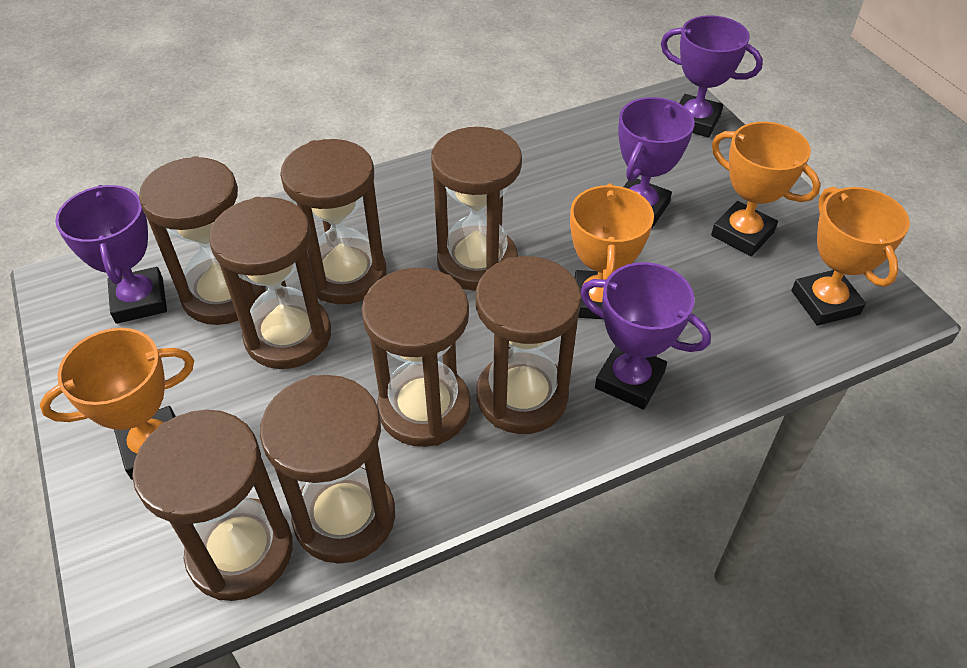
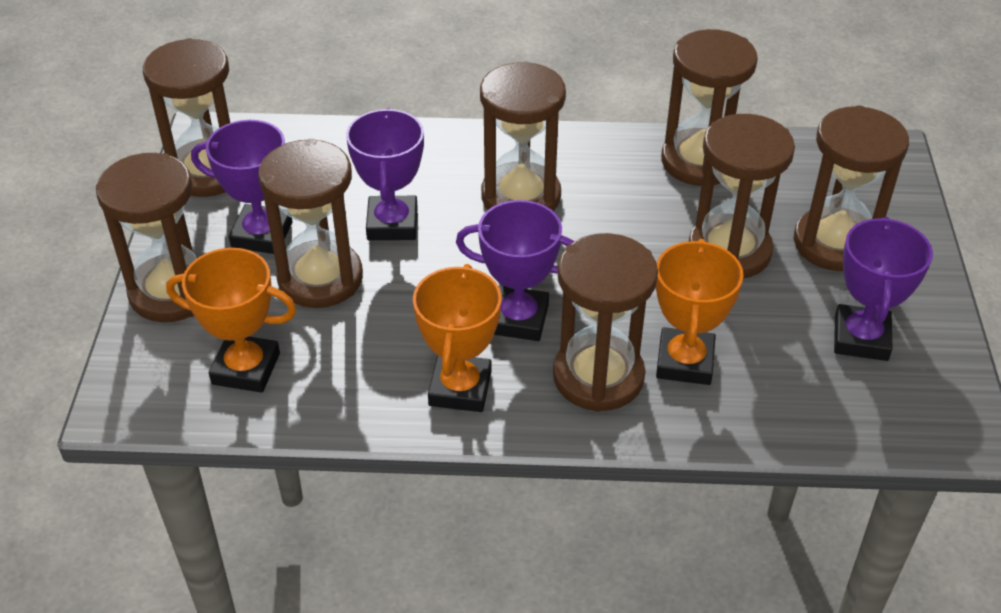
orange trophy: [40,328,194,480] [570,183,654,319] [711,122,821,256] [791,186,910,326] = 4 -> [166,248,297,393] [413,264,502,412] [656,239,743,385] = 3

